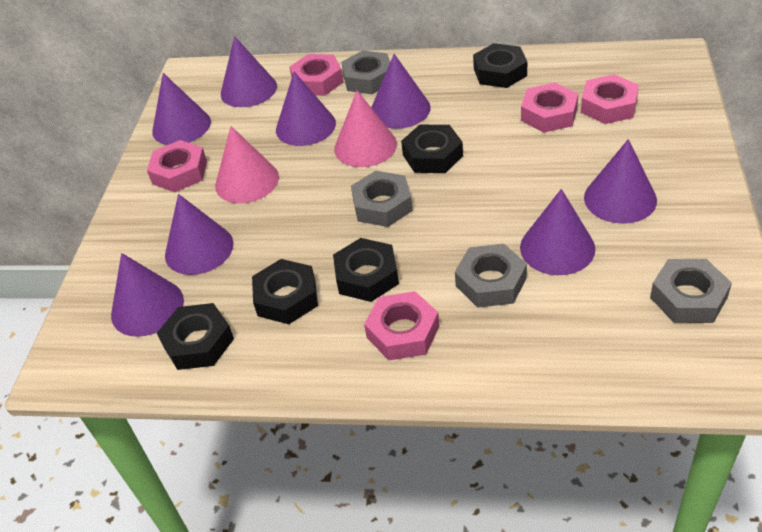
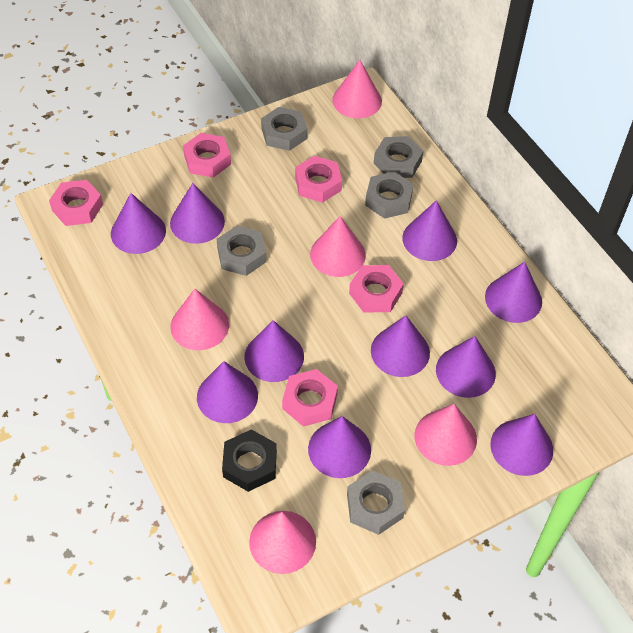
black nut: [157,303,234,370] [252,259,318,324] [333,238,399,302] [401,125,463,173] [473,43,527,88] = 5 -> [222,429,277,492] = 1
grey nut: [341,50,390,94] [351,171,413,227] [455,244,527,308] [650,259,732,323] = 4 -> [217,226,267,276] [261,107,307,151] [347,470,405,535] [365,172,414,219] [374,136,423,178] = 5
pink cone: [215,126,279,203] [334,91,397,167] = 2 -> [170,289,229,350] [249,511,316,574] [310,216,366,277] [332,60,382,118] [415,404,477,466] = 5
purple cone: [111,253,184,337] [152,73,211,145] [165,194,234,275] [221,36,277,107] [276,72,336,146] [371,54,431,129] [520,189,595,275] [584,139,657,224] = 8 -> [111,193,166,254] [170,183,225,244] [197,361,258,423] [244,320,304,382] [308,416,371,478] [371,315,430,377] [402,200,457,261] [436,336,496,398] [485,262,542,323] [490,414,553,476] = 10

